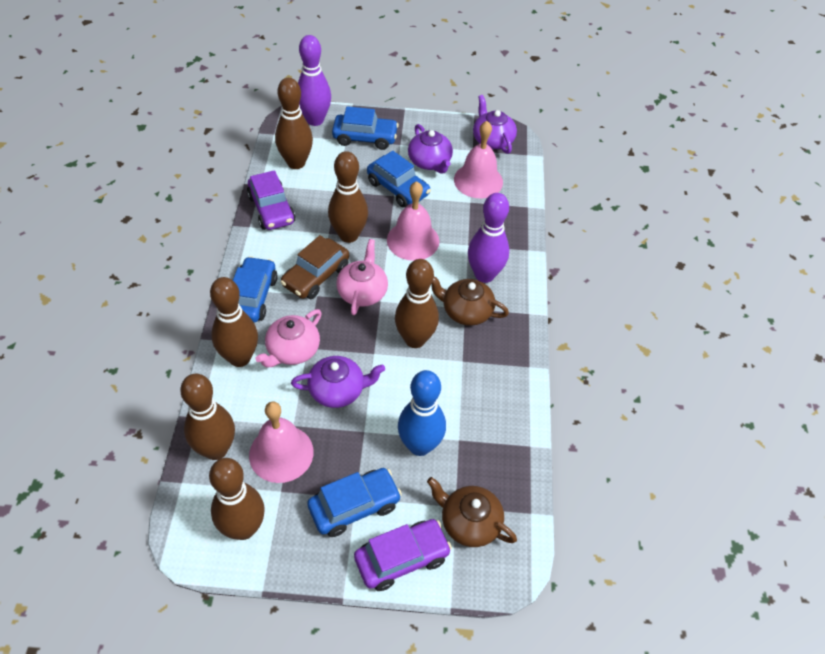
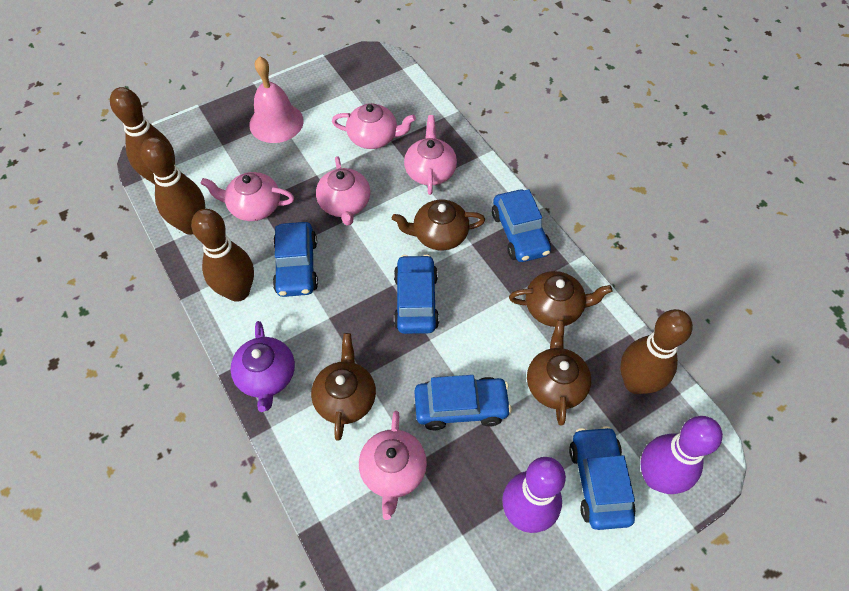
blue bowling pin: [398,370,446,456] = 1 -> none = 0
blue car: [233,256,278,323] [307,468,402,537] [332,106,399,150] [367,151,431,208] = 4 -> [273,222,318,297] [394,254,439,334] [415,375,512,430] [492,189,551,262] [569,426,636,530] = 5
brown bowling pin: [180,374,235,460] [209,458,265,540] [210,277,258,367] [275,78,313,169] [328,151,368,243] [395,259,439,348] = 6 -> [110,87,175,184] [141,137,205,235] [191,209,254,302] [620,309,693,394] = 4
brown car: [280,235,349,299] = 1 -> none = 0
brown teapot: [427,477,517,547] [431,276,509,326] = 2 -> [311,333,376,441] [392,200,485,250] [509,271,613,327] [527,320,591,426] = 4
pink bell: [249,402,314,483] [387,181,439,261] [454,121,503,198] = 3 -> [249,56,304,143] = 1
pink teapot: [256,309,322,368] [336,239,388,315] = 2 -> [200,172,294,221] [316,156,370,225] [332,103,416,149] [359,411,427,520] [404,115,457,195] = 5
purple car: [247,170,296,230] [354,519,452,591] = 2 -> none = 0
purple teapot: [291,356,385,408] [408,124,453,174] [473,95,517,154] = 3 -> [230,321,295,412] = 1

